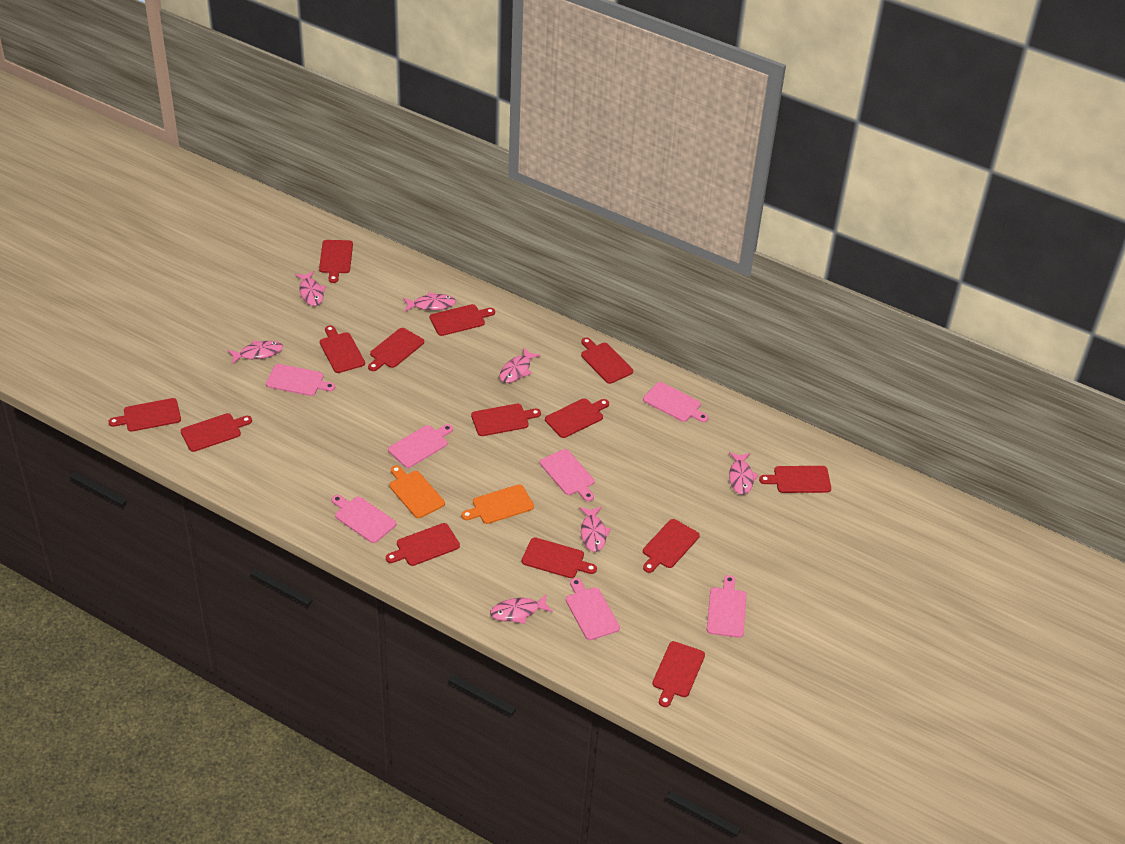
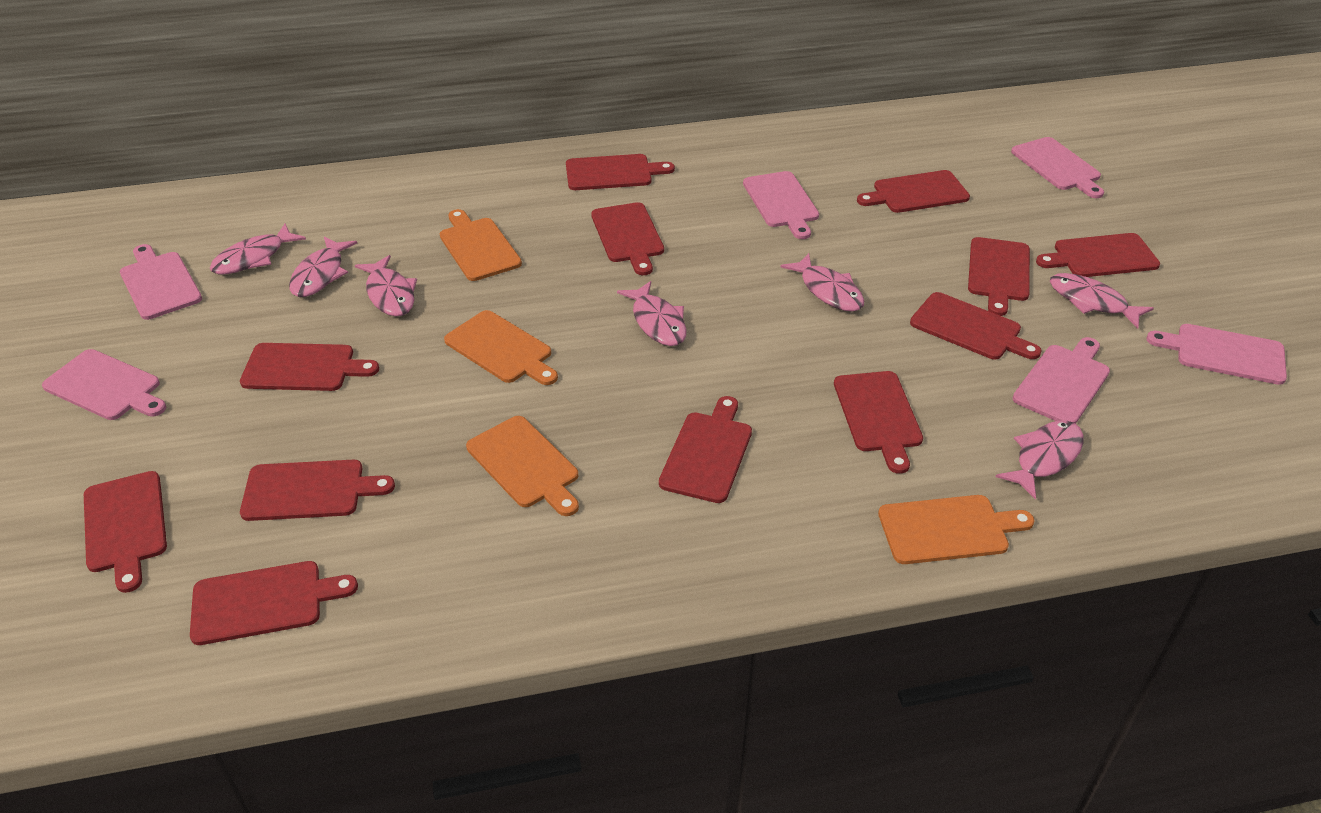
orange cutting board: [389,465,445,518] [461,484,534,524] = 2 -> [440,209,522,281] [444,310,558,385] [466,416,579,516] [878,495,1034,564] = 4
pink cutting board: [266,364,335,396] [332,495,396,543] [388,424,453,468] [540,449,594,501] [566,578,620,640] [643,382,708,422] [707,575,747,638] = 7 -> [42,349,166,420] [120,244,202,320] [743,171,819,239] [1011,137,1104,198] [1013,337,1110,424] [1146,324,1287,385] = 6
red cutting board: [109,398,181,432] [181,413,252,452] [319,240,353,283] [320,325,365,373] [368,328,424,371] [386,523,460,566] [430,304,495,336] [471,404,541,436] [522,537,597,578] [545,398,609,438] [581,338,633,384] [643,519,700,573] [653,641,705,707] [759,466,831,493] = 14 -> [84,471,167,593] [190,561,358,645] [240,343,379,391] [240,460,395,521] [566,154,675,190] [591,202,664,275] [659,396,752,503] [834,371,923,474] [857,170,970,213] [910,292,1042,359] [968,237,1030,316] [1036,233,1160,277] = 12

